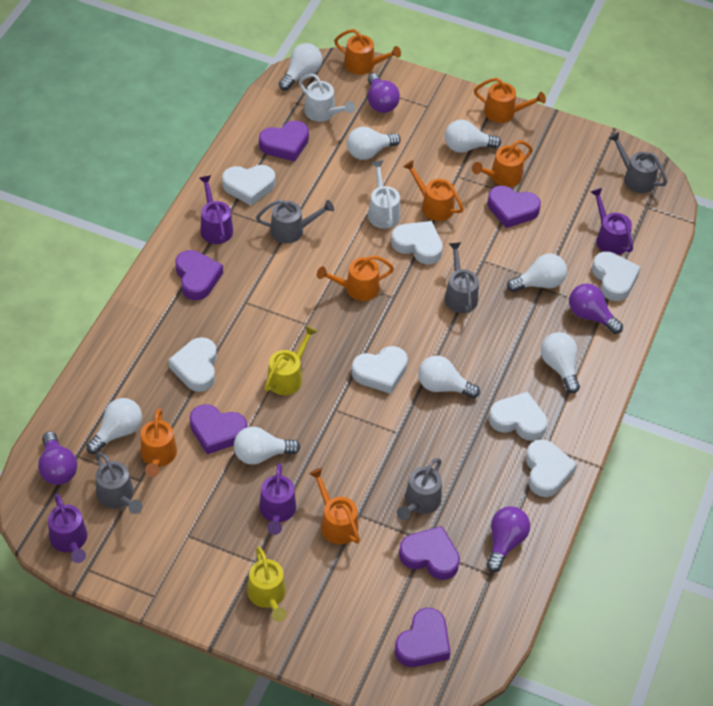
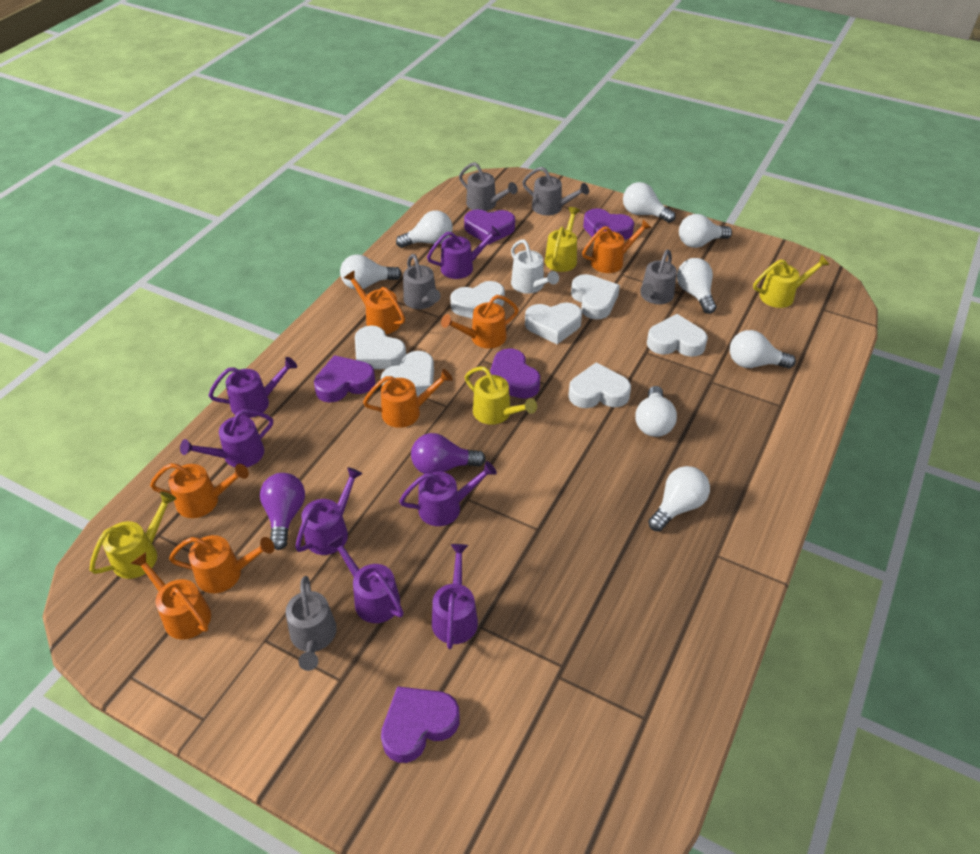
purple heart: [176,250,223,300] [190,404,247,454] [259,120,309,161] [395,608,451,667] [399,526,460,580] [487,185,541,228] = 6 -> [314,355,376,402] [381,686,460,763] [464,209,515,245] [490,348,540,399] [583,208,634,240] = 5
purple light bulb: [38,431,77,485] [368,73,400,113] [486,506,530,572] [569,283,623,334] = 4 -> [260,473,305,550] [411,433,486,474] = 2
purple watering can: [48,493,87,563] [199,175,233,244] [259,463,296,535] [591,188,633,255] = 4 -> [180,409,273,467] [209,357,297,418] [295,467,363,555] [328,534,404,623] [399,461,497,526] [427,226,501,279] [432,544,478,649] = 7
white watering can: [299,74,355,122] [368,161,400,229] = 2 -> [511,239,559,294] = 1
yellow watering can: [247,547,287,622] [264,325,318,395] = 2 -> [90,491,176,579] [465,367,537,425] [545,207,580,272] [753,255,829,308] = 4

